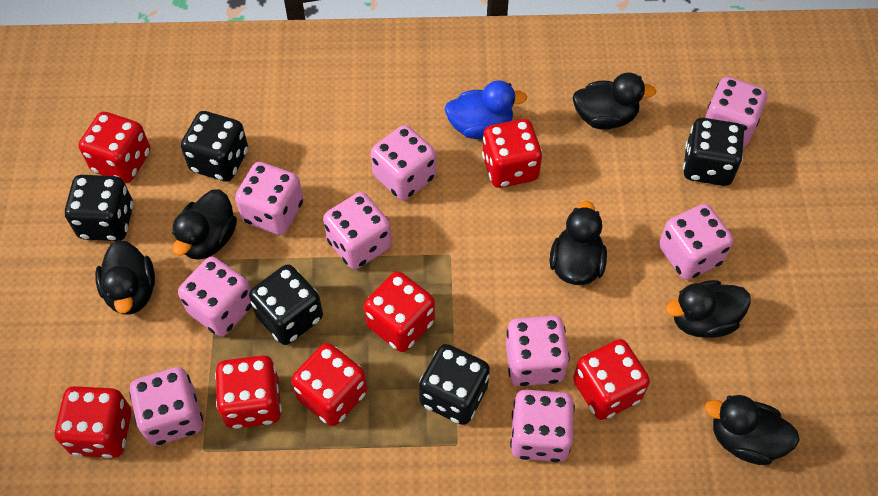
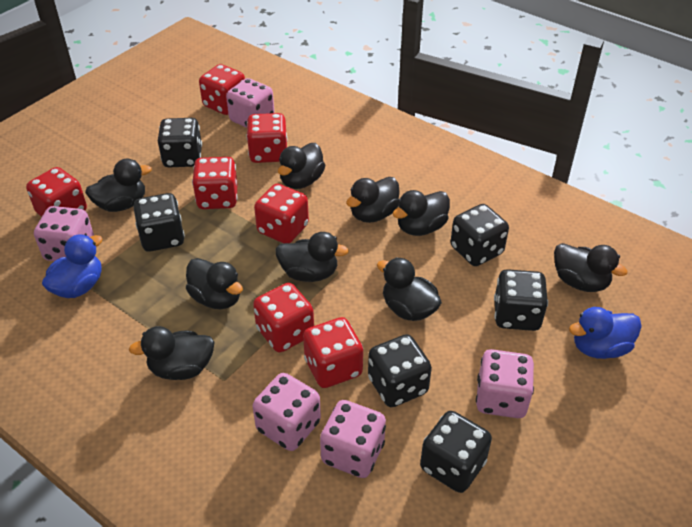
black dice: [65,175,133,241] [181,111,248,182] [249,264,323,345] [419,344,490,425] [683,118,744,186] = 5 -> [133,193,185,252] [158,118,202,167] [368,334,432,407] [420,411,492,493] [451,204,509,266] [494,269,548,331] = 6
black duck: [95,240,155,315] [172,189,237,260] [550,201,607,285] [573,72,657,130] [666,280,751,338] [705,395,800,465] = 6 -> [85,159,152,212] [129,326,215,380] [186,258,243,309] [276,232,349,282] [278,143,325,189] [346,177,400,223] [377,257,442,321] [393,190,450,236] [554,243,628,292] = 9
blue duck: [445,80,527,139] = 1 -> [42,234,103,298] [569,307,642,359] = 2
pink dice: [129,367,203,446] [178,257,252,336] [235,162,303,235] [323,192,392,269] [371,125,436,200] [506,316,570,386] [510,390,575,462] [659,204,734,280] [705,77,767,147] = 9 -> [34,206,94,261] [226,78,274,128] [253,373,321,451] [320,400,386,478] [476,349,534,418] = 5

